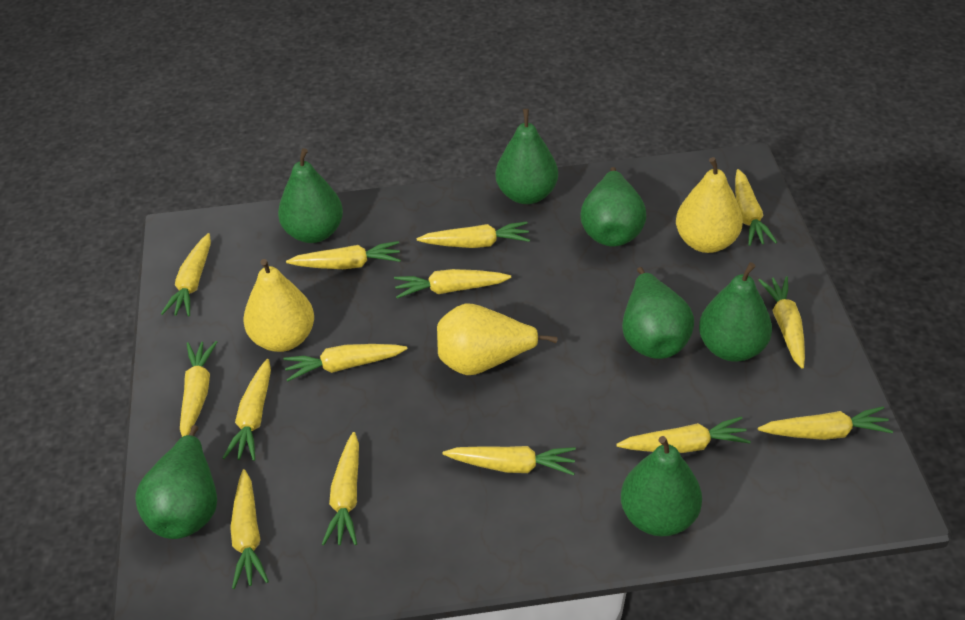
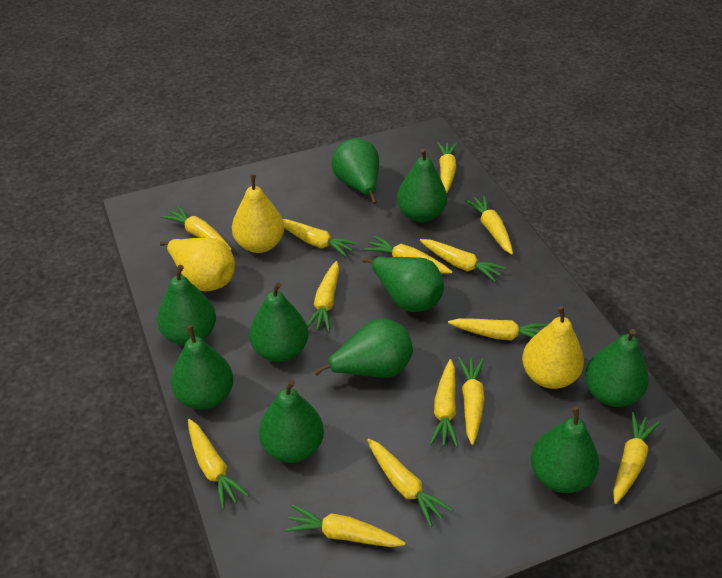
green pear: [135,425,217,539] [278,148,343,243] [496,109,558,204] [580,167,646,247] [621,436,702,536] [622,267,694,359] [699,262,772,362] = 7 -> [157,265,216,346] [171,325,233,410] [249,282,308,362] [259,380,324,463] [314,319,413,378] [332,138,379,204] [362,257,444,312] [397,148,447,222] [531,406,599,493] [585,329,649,407] = 10

